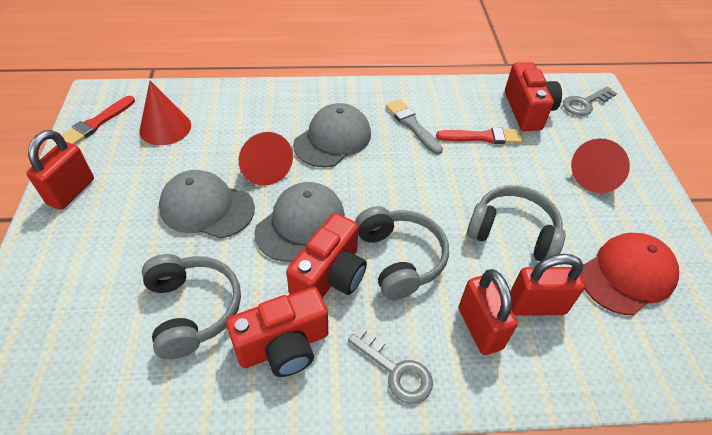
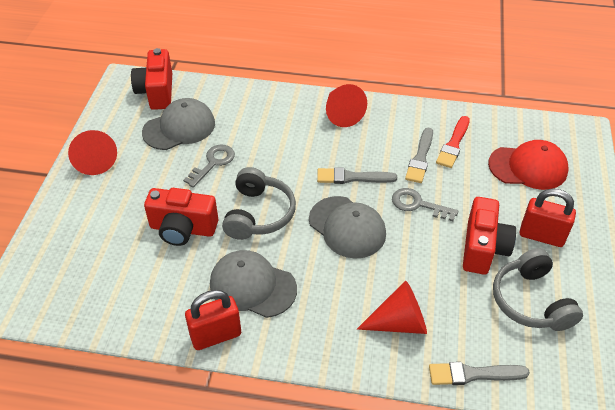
grey brush: [386,99,443,155] = 1 -> [317,167,397,184] [405,128,433,183] [429,362,530,385] = 3
grey headphones: [142,254,241,359] [355,206,449,300] [467,185,565,261] = 3 -> [222,167,296,240] [493,248,583,331] = 2
red brush: [61,96,135,145] [436,127,523,144] = 2 -> [436,116,470,168] = 1
red padlock: [26,130,94,210] [459,269,518,355] [510,254,585,316] = 3 -> [185,290,241,350] [520,189,576,247] = 2

